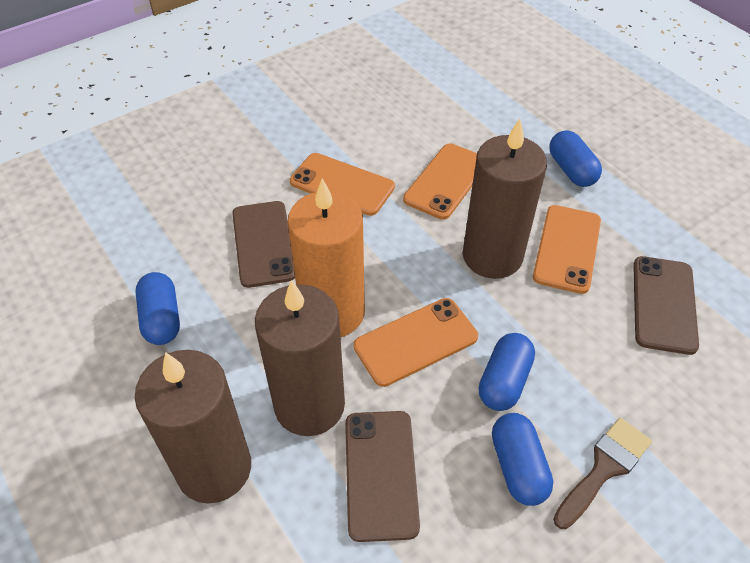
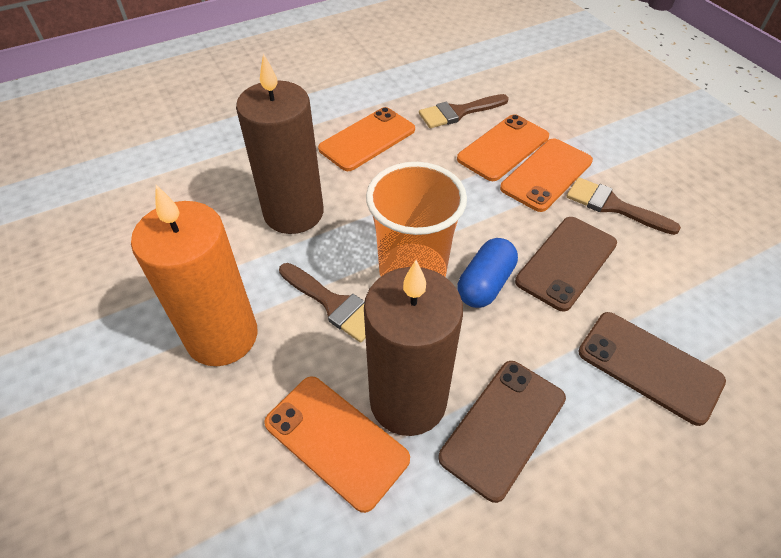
blue capsule: [135,272,180,345] [478,333,535,411] [492,413,553,506] [549,130,602,187] = 4 -> [457,238,518,308] = 1
brown brush: [553,418,652,529] = 1 -> [279,263,366,343] [419,94,509,128] [566,177,681,235] = 3
brown candle: [135,350,251,504] [255,280,345,436] [463,119,547,279] = 3 -> [236,53,324,234] [364,260,463,436] = 2
orange cup: none = 0 -> [366,162,467,277] = 1

